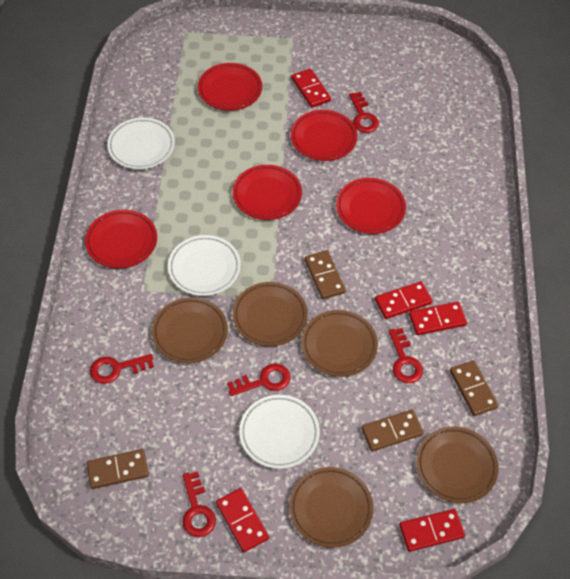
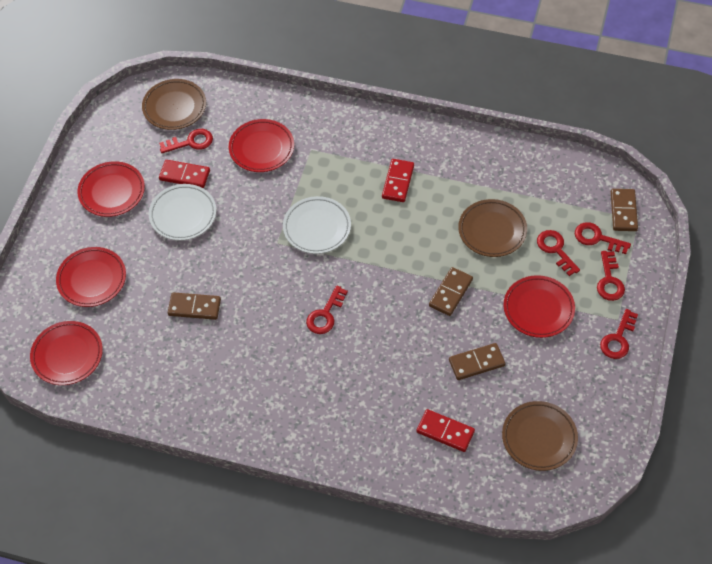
brown plate: [152,297,228,363] [233,282,308,346] [289,467,373,548] [302,310,378,377] [416,426,499,503] = 5 -> [142,79,206,130] [458,199,527,257] [502,401,578,471] = 3
red domino: [216,488,269,552] [291,68,331,108] [375,281,433,319] [399,509,465,552] [409,302,467,335] = 5 -> [159,160,210,188] [382,159,414,202] [416,409,475,452] = 3
red key: [90,354,154,384] [182,471,216,537] [227,364,291,396] [349,92,379,133] [389,328,423,383] = 5 -> [159,129,213,153] [306,285,348,334] [537,230,580,276] [575,222,631,254] [597,251,625,301] [600,309,638,359] = 6
white plate: [107,117,175,169] [168,235,241,296] [239,395,320,469] = 3 -> [149,184,216,241] [283,196,351,254] = 2

